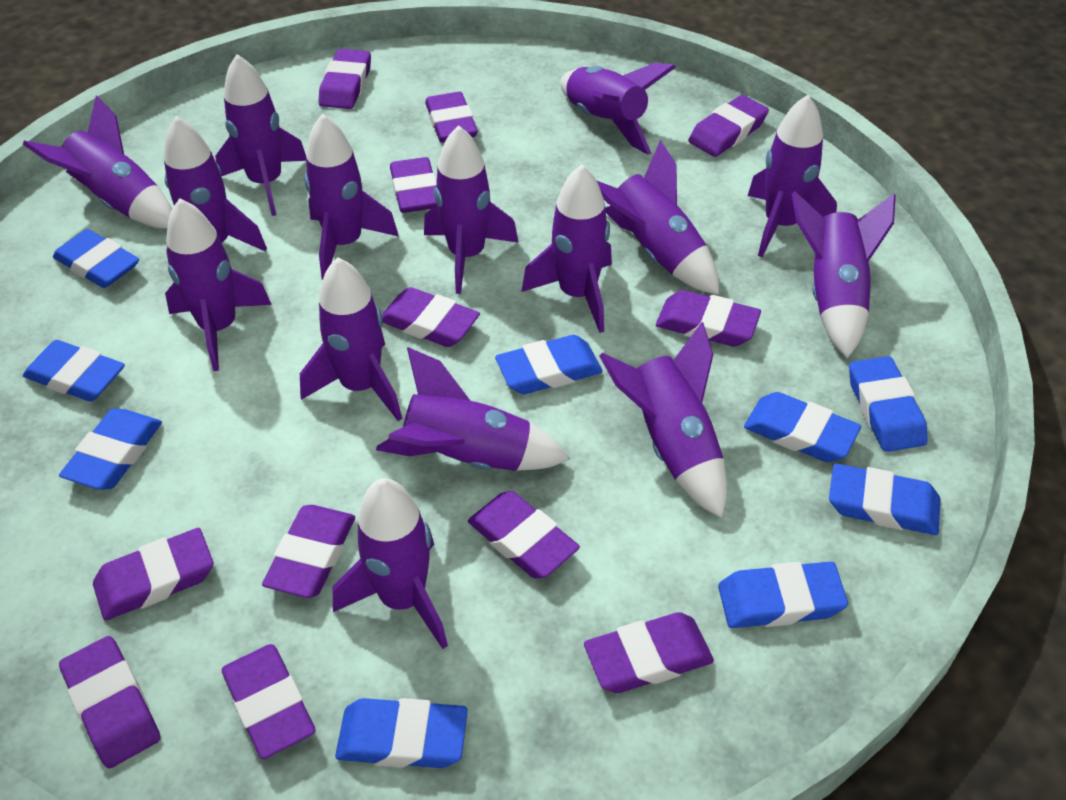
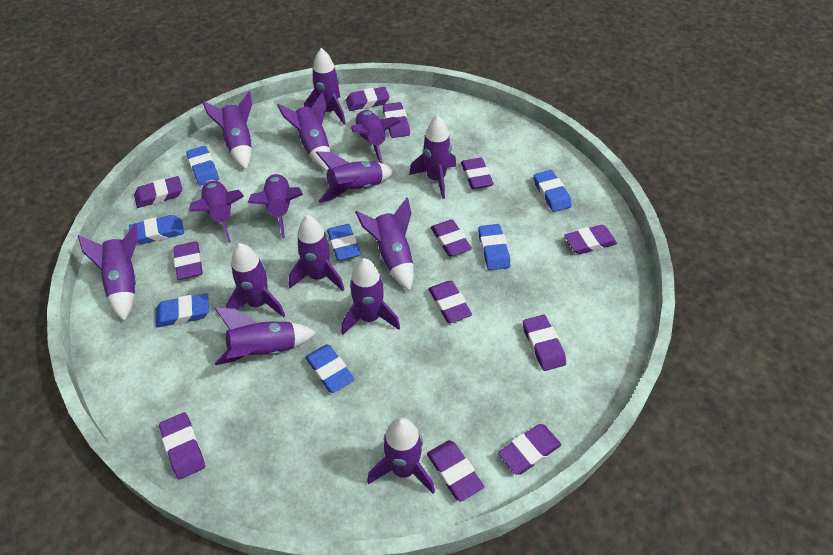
blue eraser: [23,340,125,402] [53,229,139,288] [59,408,162,490] [335,698,468,768] [495,335,603,394] [718,562,848,628] [744,392,861,462] [829,463,941,535] [849,356,928,452] = 9 -> [129,215,184,244] [156,293,209,327] [186,146,219,186] [305,345,355,393] [327,224,360,261] [478,224,510,270] [534,170,572,212] = 7

